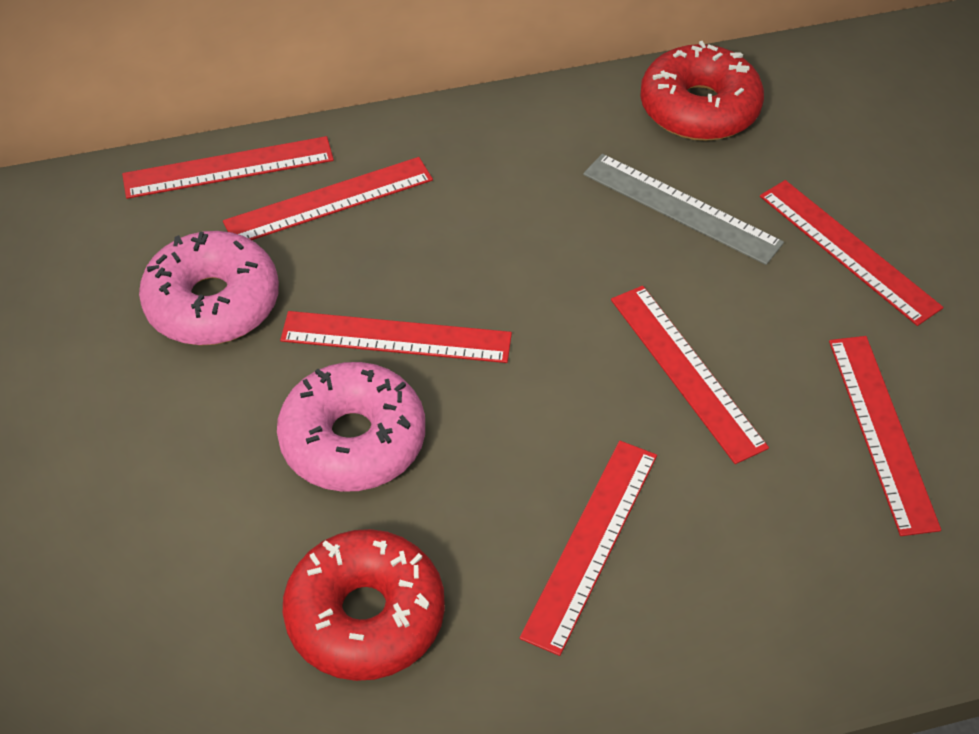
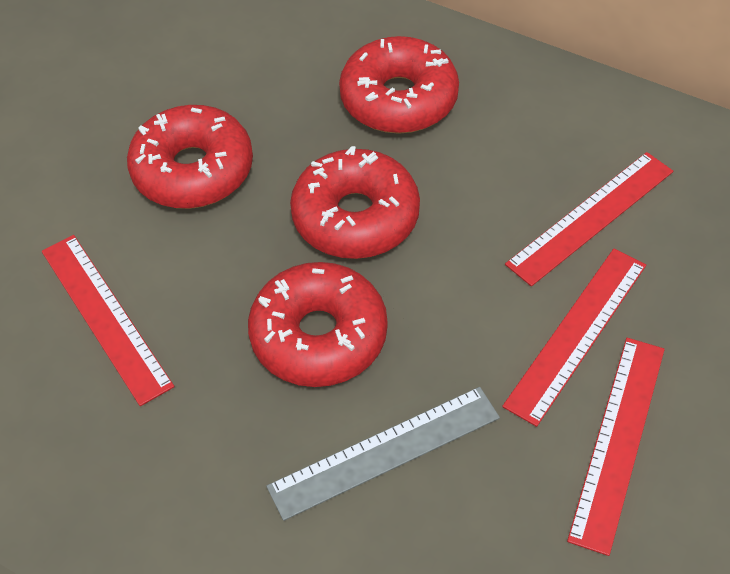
pink donut: [139,231,279,345] [277,362,425,492] = 2 -> none = 0
red donut: [283,529,445,681] [640,41,764,141] = 2 -> [127,105,253,209] [248,262,388,387] [290,146,420,259] [339,36,459,134] = 4
red ruler: [122,136,334,199] [223,157,433,240] [280,311,512,363] [519,441,657,656] [611,286,769,464] [760,180,943,326] [829,336,941,536] = 7 -> [42,235,174,406] [502,249,646,427] [505,152,673,287] [567,338,665,556] = 4

